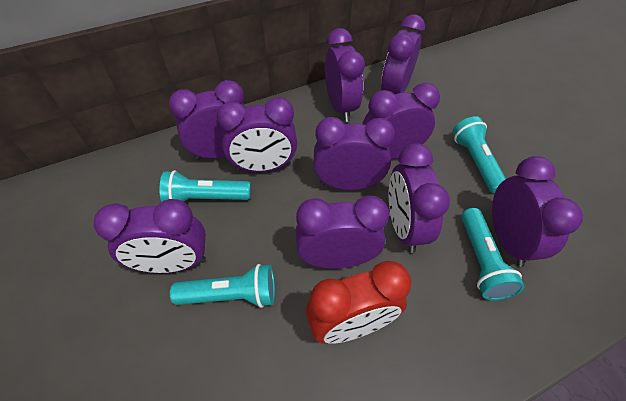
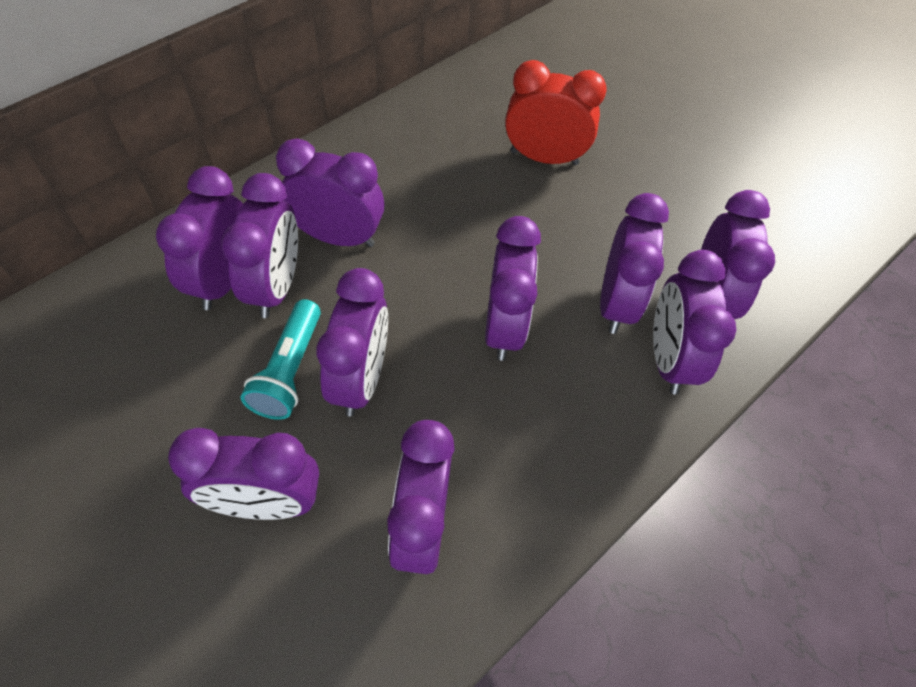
turquoise flashlight: [160,170,251,202] [170,264,275,308] [452,116,506,194] [461,208,525,300] = 4 -> [241,299,321,420] = 1

